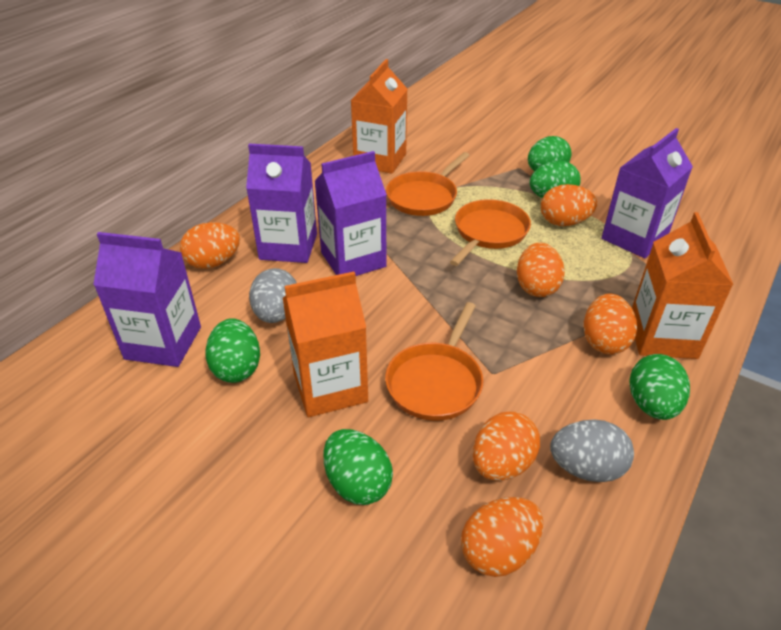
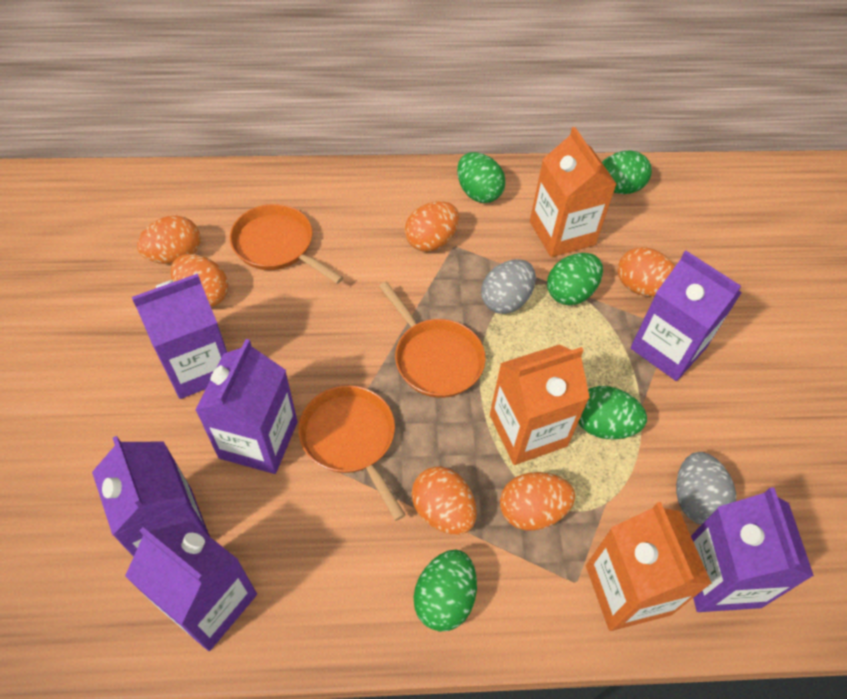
purple carton: [93,232,201,367] [246,144,317,263] [314,151,387,276] [601,128,693,258] = 4 -> [92,436,210,557] [125,515,257,651] [132,274,227,399] [195,339,298,474] [630,251,742,381] [691,487,814,612] = 6

